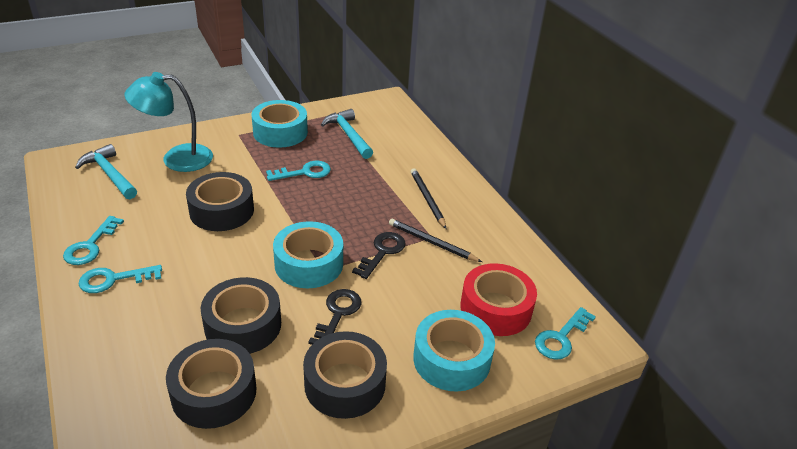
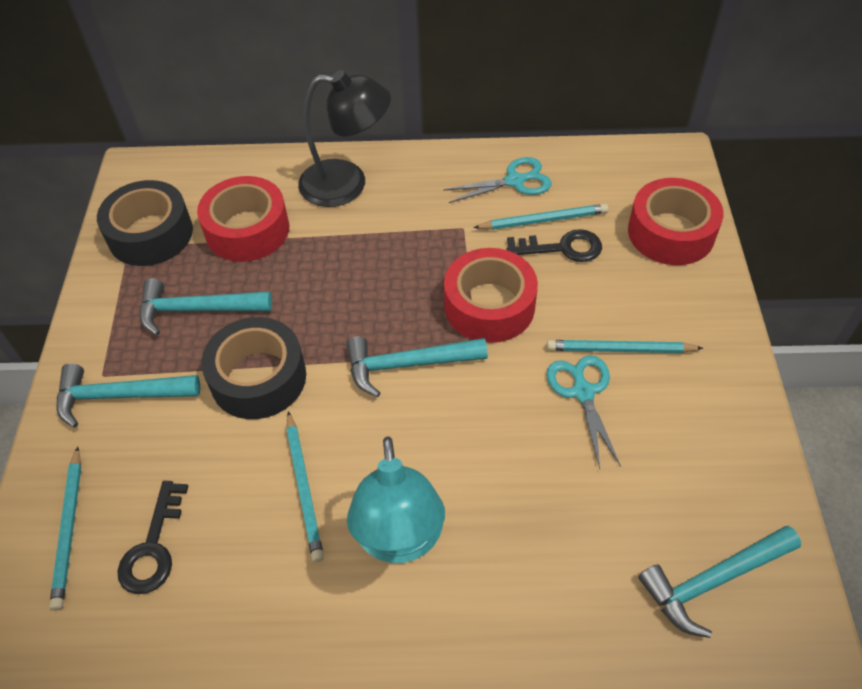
black lamp: none = 0 -> [298,70,391,207] = 1
black pencil: [389,219,482,262] [411,168,446,229] = 2 -> none = 0
black tape: [166,339,257,429] [186,172,254,231] [201,277,281,354] [303,331,387,419] = 4 -> [97,180,193,266] [201,317,306,419] = 2
red tape: [460,263,537,336] = 1 -> [197,176,289,262] [444,248,538,343] [628,178,724,265] = 3
turquoise hammer: [75,144,137,199] [321,109,373,159] = 2 -> [57,364,200,428] [140,278,272,335] [347,336,488,397] [638,526,801,638] = 4
turquoise key: [63,216,124,265] [78,265,162,293] [266,161,331,181] [535,307,596,360] = 4 -> none = 0
turquoise pencil: none = 0 -> [49,446,81,610] [286,411,324,562] [473,204,608,230] [547,340,703,353] = 4
turquoise scissors: none = 0 -> [443,157,552,203] [547,355,621,469] = 2
turquoise tape: [251,100,308,148] [273,221,343,288] [413,310,495,392] = 3 -> none = 0

